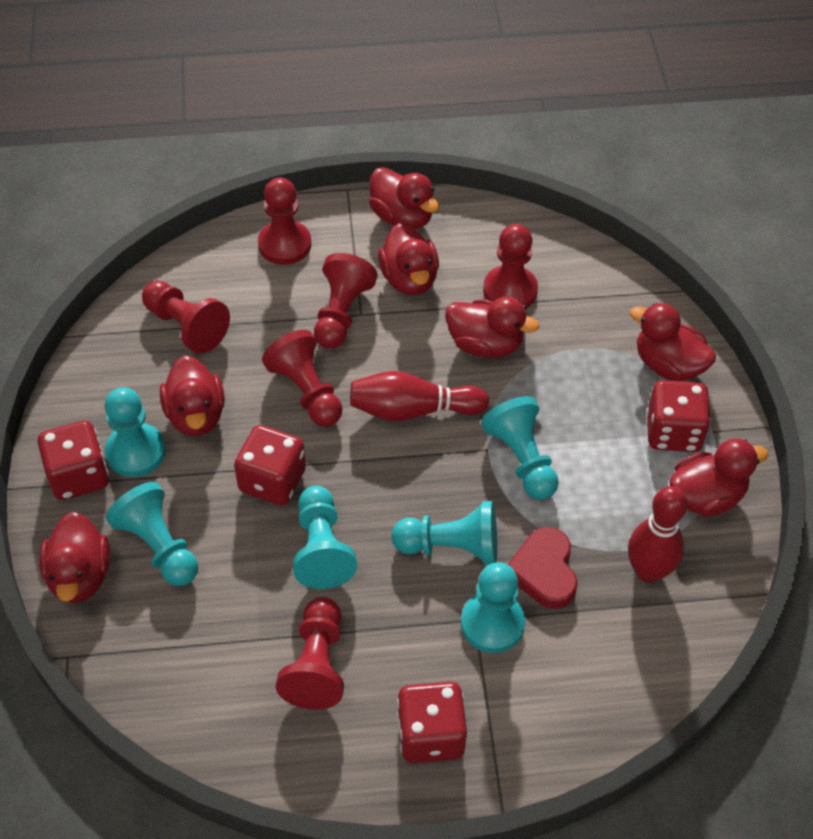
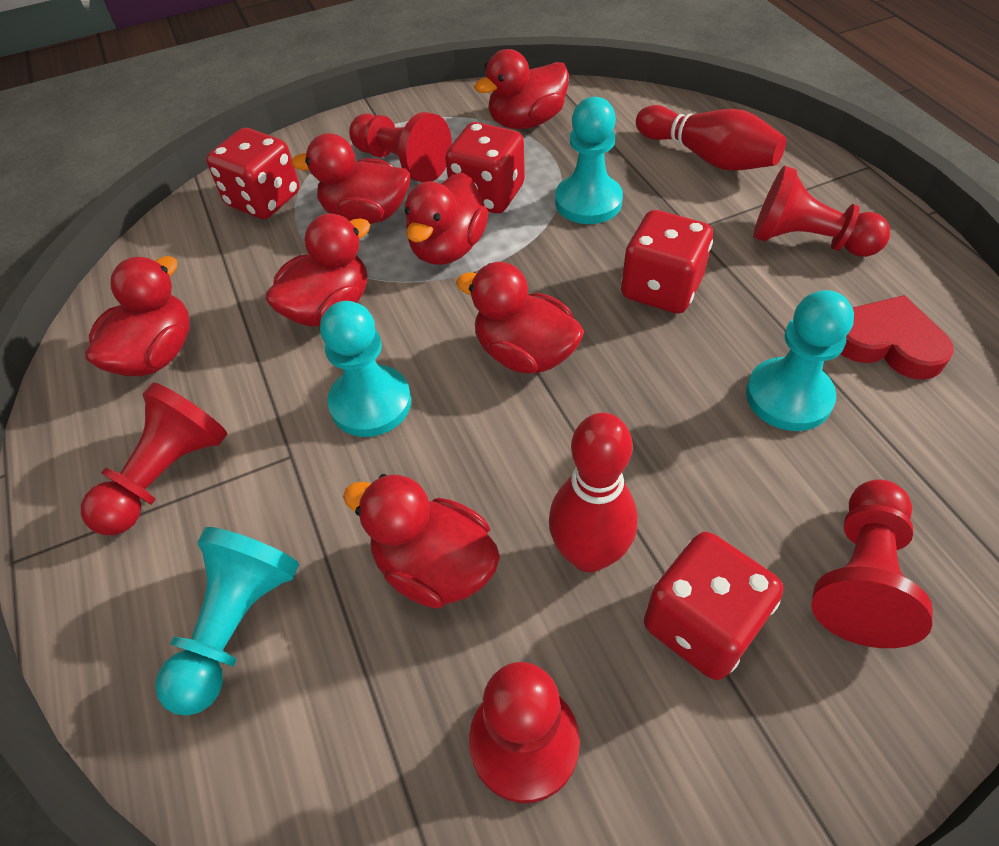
red pawn: [142,281,230,354] [258,178,311,265] [262,330,343,427] [276,597,344,710] [314,253,378,349] [483,224,538,307] = 6 -> [81,382,227,535] [349,112,452,182] [469,662,580,803] [753,166,890,257] [811,479,933,648] = 5
turquoise pawn: [104,388,166,477] [106,482,198,586] [293,486,357,589] [392,501,497,564] [461,562,525,653] [481,396,559,500] = 6 -> [155,527,299,716] [320,301,411,437] [555,97,623,224] [746,290,854,431] = 4

